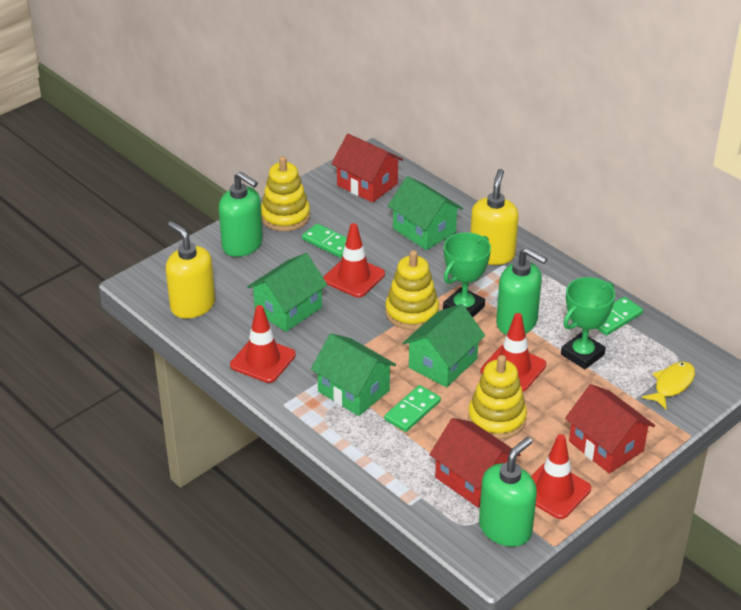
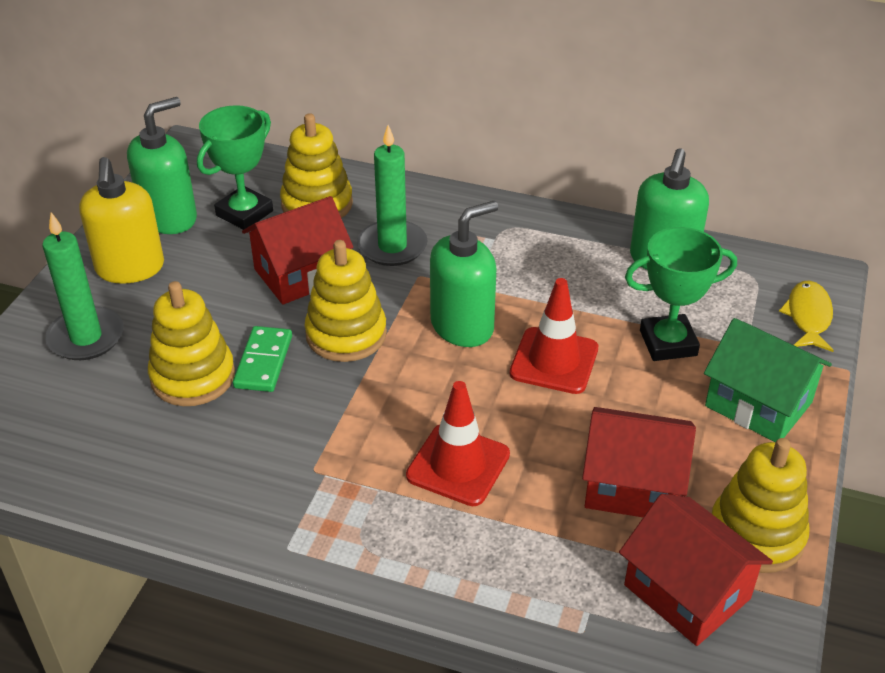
green candle: none = 0 -> [42,212,124,360] [357,125,428,266] = 2
green domino: [302,224,347,258] [384,385,441,432] [596,297,643,336] = 3 -> [233,326,292,392] = 1
green house: [247,253,327,332] [311,334,396,416] [388,176,463,250] [403,304,485,388] = 4 -> [704,318,832,442] = 1
red traffic cone: [230,305,296,383] [323,223,385,298] [481,313,546,392] [531,434,591,519] = 4 -> [406,381,510,506] [510,278,598,394] = 2
yellow soap dispenser: [166,221,215,319] [470,169,519,265] = 2 -> [79,157,164,284] = 1
yellow stacking toy: [261,156,310,231] [385,250,439,330] [468,355,527,439] = 3 -> [148,281,235,406] [280,113,353,218] [305,240,387,362] [712,438,810,573] = 4

